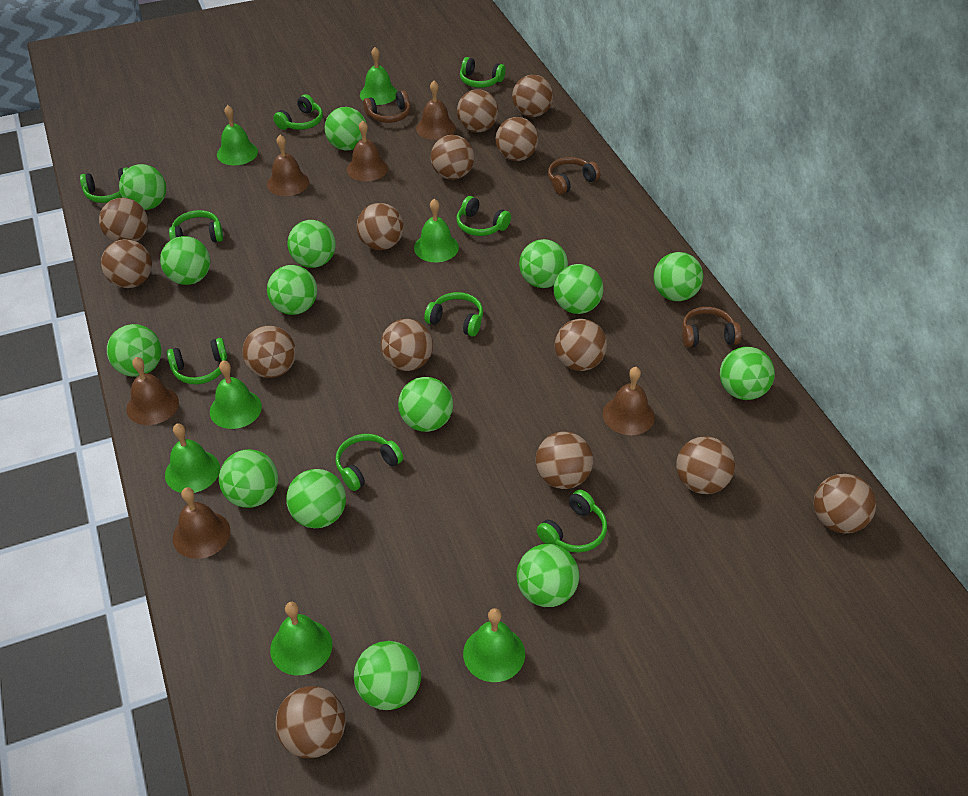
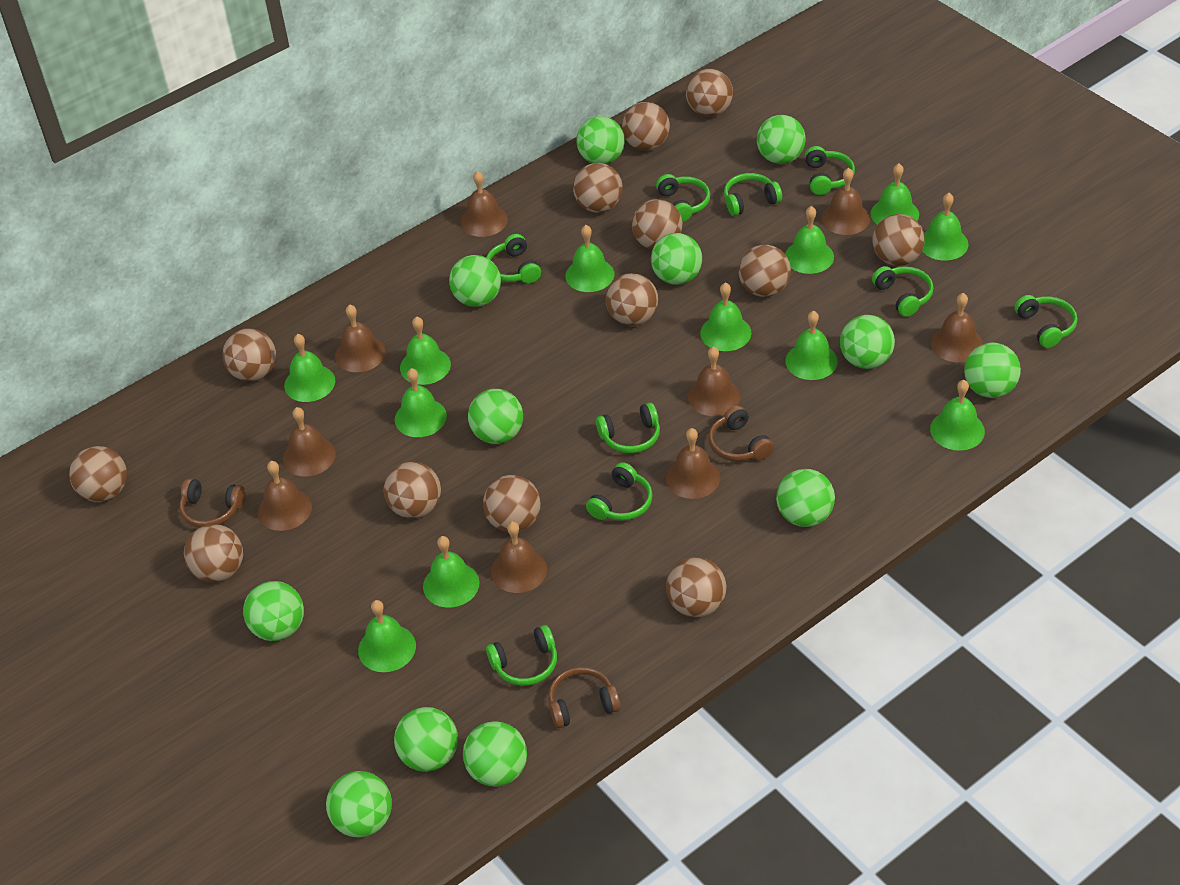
brown ball: [99,198,148,242] [101,239,152,288] [242,326,296,378] [275,686,346,758] [357,203,404,250] [381,319,433,371] [431,135,474,180] [457,89,498,133] [496,117,538,161] [512,75,553,117] [536,432,593,489] [555,319,607,371] [676,436,735,494] [813,474,876,533] = 14 -> [69,446,127,502] [184,524,243,582] [222,328,276,381] [384,462,441,519] [483,475,541,532] [573,163,622,213] [606,273,658,326] [622,102,670,150] [632,199,682,250] [666,557,726,618] [686,69,733,117] [739,245,791,297] [872,214,925,266] = 13
brown bell: [126,357,179,425] [173,487,230,559] [267,135,309,196] [347,120,388,181] [416,81,456,140] [603,367,655,435] = 6 -> [258,461,312,531] [283,407,336,477] [335,305,386,372] [460,171,508,237] [491,521,547,593] [666,428,721,499] [688,347,740,416] [821,168,870,235] [931,293,983,362] = 9
green ball: [107,324,162,377] [119,164,166,210] [160,236,210,285] [219,449,278,508] [267,265,317,315] [286,469,346,528] [288,220,336,268] [325,107,367,150] [354,641,421,710] [398,377,453,432] [516,544,579,607] [519,239,568,288] [553,264,603,314] [654,252,703,301] [720,347,775,400] = 15 -> [243,581,304,641] [326,771,392,838] [394,707,458,772] [449,255,501,307] [463,721,527,787] [468,389,523,444] [576,116,625,164] [651,233,702,285] [757,115,806,164] [776,469,835,527] [840,315,895,369] [964,343,1021,398] = 12
green bell: [165,424,220,493] [210,360,262,429] [217,105,258,165] [270,602,332,675] [360,47,398,105] [414,199,459,262] [463,608,525,682] = 7 -> [284,334,335,402] [358,600,416,672] [395,368,447,437] [400,316,451,385] [423,536,479,608] [565,225,614,292] [700,282,751,351] [785,206,834,274] [785,311,838,380] [870,163,919,225] [922,193,969,260] [930,380,985,451] = 12

